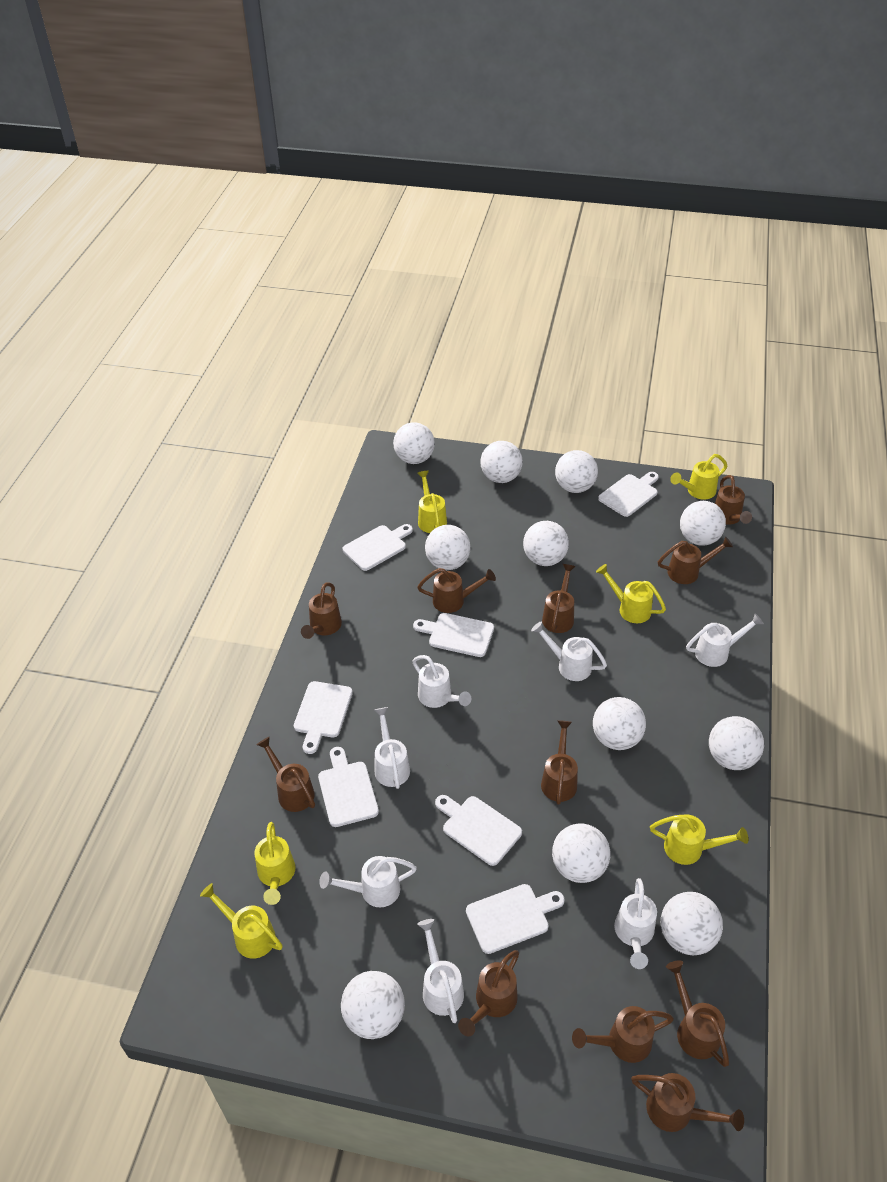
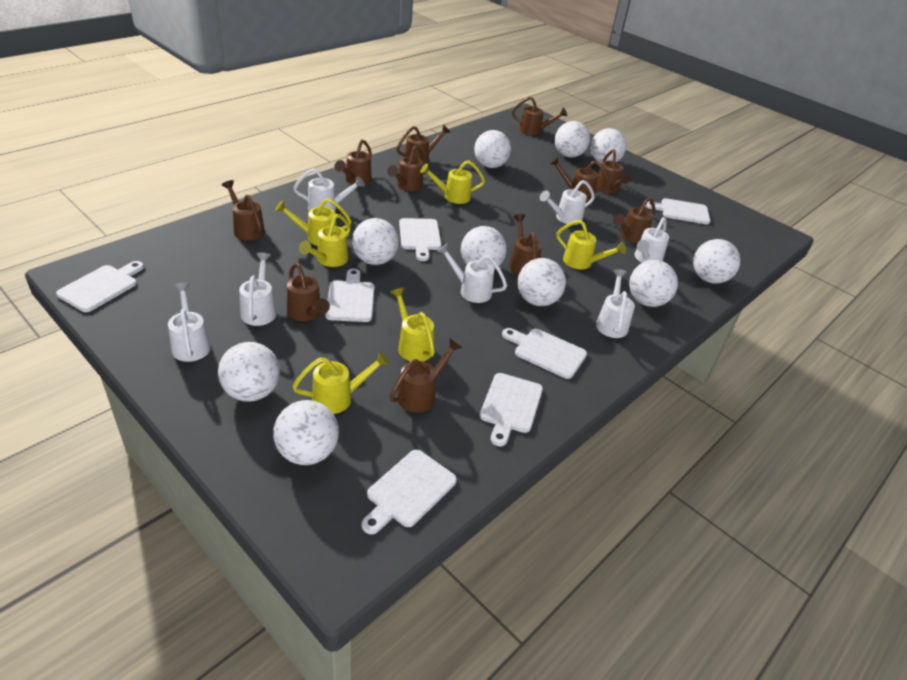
white ball: [341,971,405,1039] [393,422,435,464] [425,525,471,570] [480,441,523,483] [523,521,569,566] [552,823,610,883] [555,450,598,493] [593,697,646,750] [661,892,723,955] [680,501,726,546] [709,716,764,770] = 11 -> [218,342,280,402] [273,400,339,465] [352,218,399,265] [461,226,507,269] [474,130,511,168] [518,258,566,306] [555,121,590,158] [590,128,626,164] [629,260,678,307] [693,239,740,284] = 10

